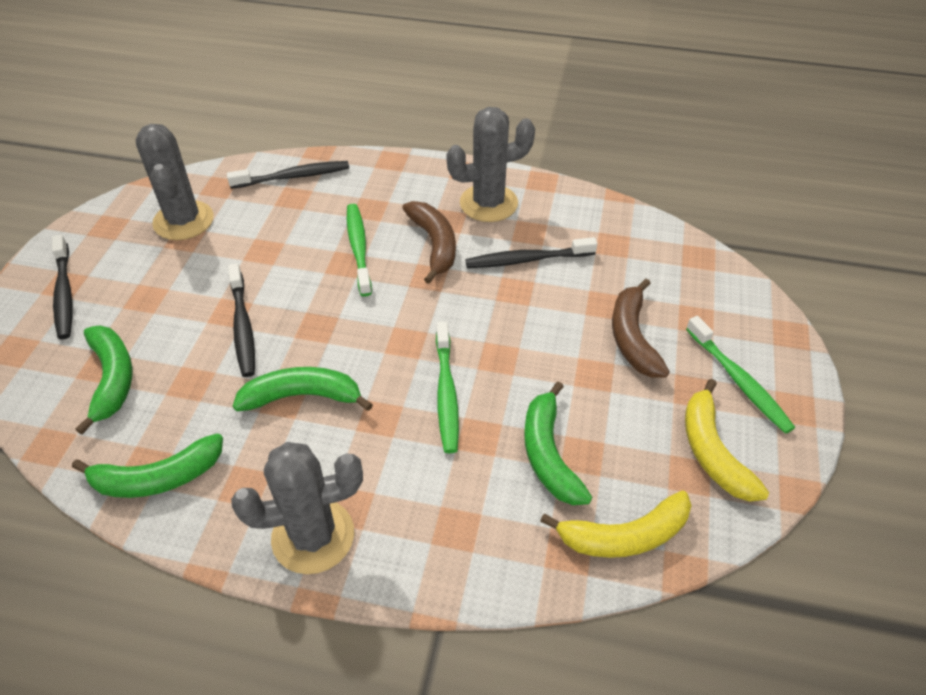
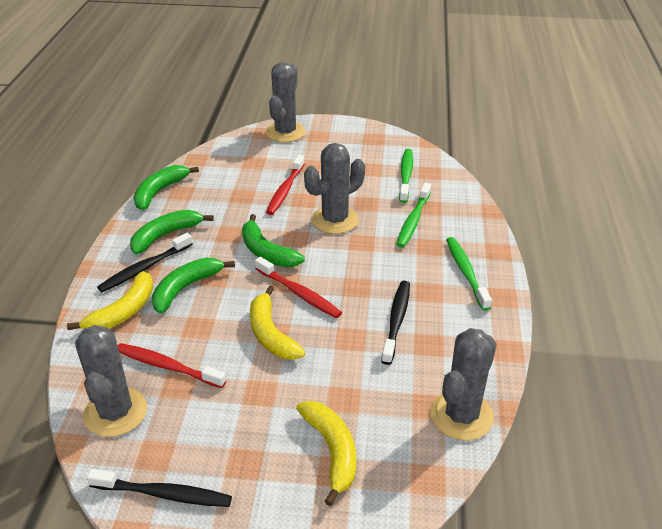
black toothbrush: [52,234,72,339] [227,161,349,189] [228,263,255,377] [465,237,597,268] = 4 -> [87,469,232,507] [97,233,193,292] [381,281,410,365] = 3
brown banana: [402,201,456,284] [612,279,670,378] = 2 -> none = 0
grey cactus: [135,124,214,240] [231,442,363,574] [446,107,535,222] = 3 -> [75,325,147,437] [266,62,306,142] [304,143,365,234] [430,328,496,441] = 4
red toothbrush: none = 0 -> [117,343,226,388] [255,257,342,318] [266,155,305,215] = 3
yellow banana: [540,490,691,558] [685,379,769,502] = 2 -> [67,271,153,330] [250,286,305,360] [296,401,356,506] = 3

